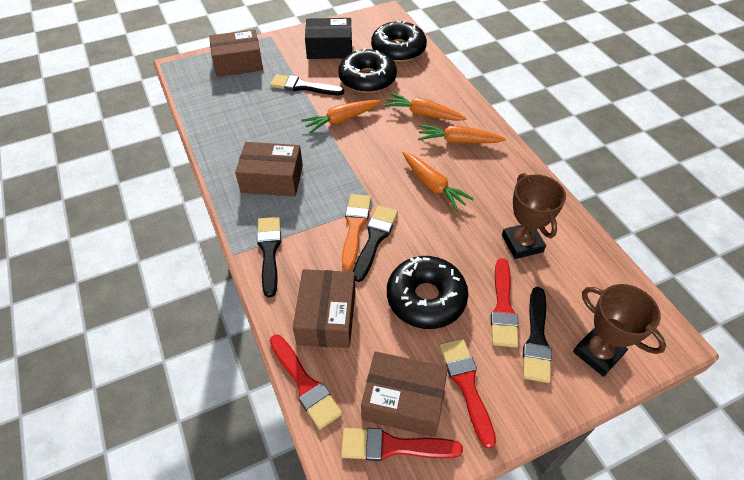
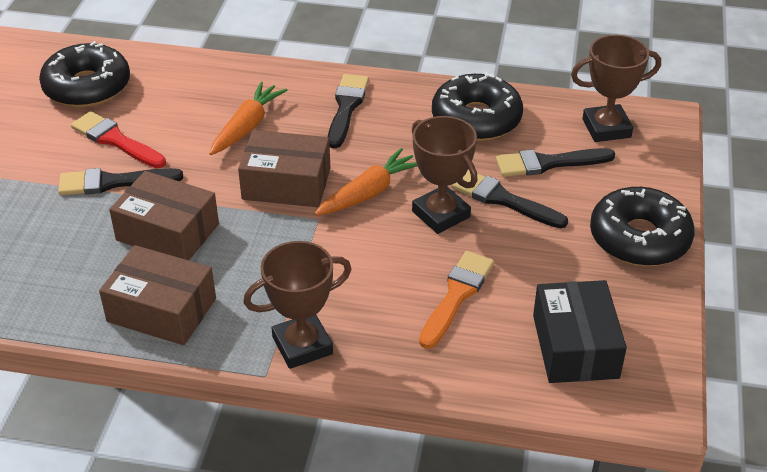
brown box: [209,29,263,77] [235,142,303,196] [293,269,355,348] [361,351,448,437] = 4 -> [99,245,216,345] [109,171,219,260] [238,130,330,207] = 3
brown trophy: [502,173,566,259] [573,284,666,377] = 2 -> [243,241,352,369] [412,116,478,234] [571,35,661,142] = 3
orange carrot: [301,100,381,134] [384,93,467,121] [403,152,474,211] [418,125,506,143] = 4 -> [209,82,287,155] [314,148,417,216] = 2
red brush: [270,335,342,429] [341,428,463,461] [440,338,496,449] [491,258,519,348] = 4 -> [71,111,166,168] = 1

